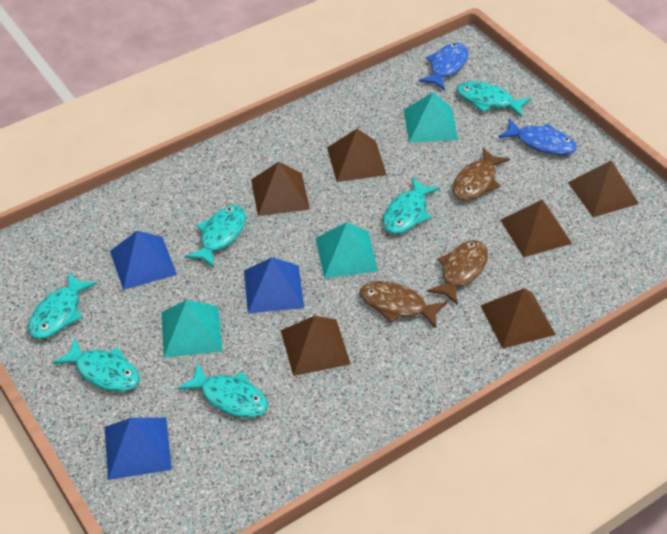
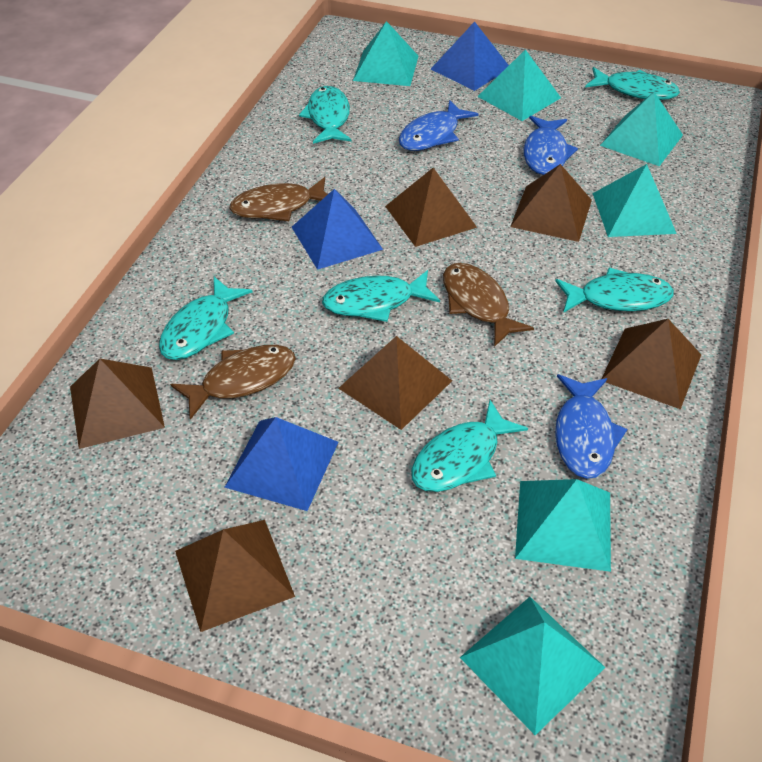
blue fish: [419,43,468,90] [498,119,577,155] = 2 -> [399,100,479,151] [524,116,578,175] [555,374,627,479] = 3
turquoise pyramid: [162,300,222,358] [316,222,378,278] [404,92,458,143] = 3 -> [353,21,419,86] [460,597,605,735] [477,50,561,121] [515,479,611,572] [592,164,677,237] [600,92,683,166] = 6

